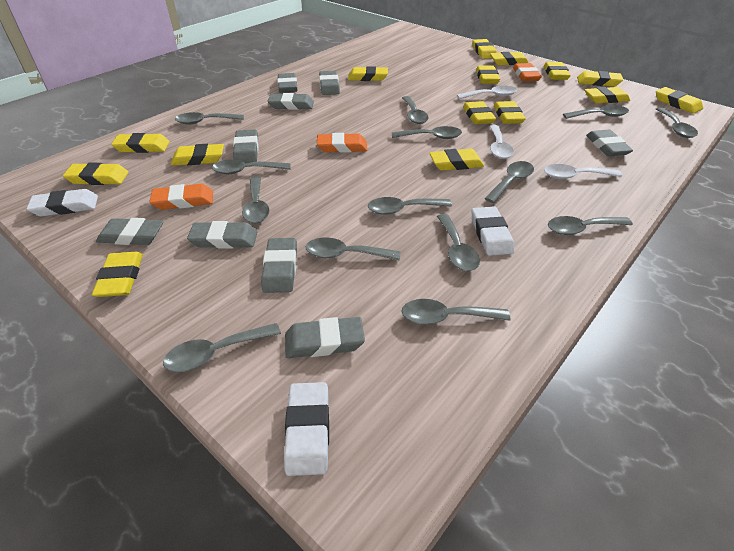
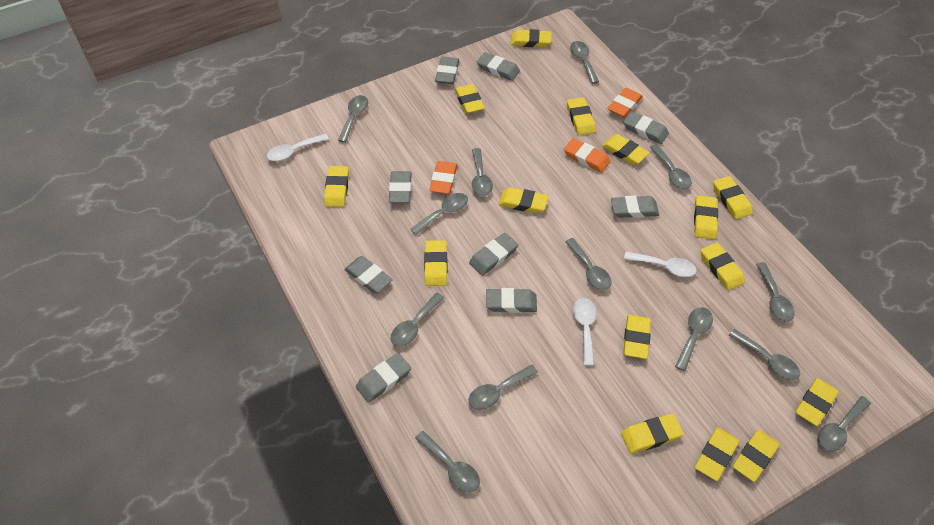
grey spoon: [163,323,281,372] [175,112,244,125] [212,159,291,174] [242,177,270,223] [306,238,400,260] [368,197,452,215] [392,126,462,139] [401,299,510,325] [402,96,429,124] [437,214,480,271] [484,161,534,203] [548,216,633,235] [563,105,629,119] [656,107,698,138] = 14 -> [338,95,368,143] [391,293,444,347] [410,193,468,235] [415,431,480,493] [468,365,538,410] [472,148,493,196] [565,238,611,291] [570,41,599,84] [650,144,692,189] [675,307,713,371] [729,329,800,380] [756,262,795,322] [817,396,871,452] = 13
white eraser: [26,189,98,216] [284,382,329,476] [472,206,514,256] = 3 -> none = 0

